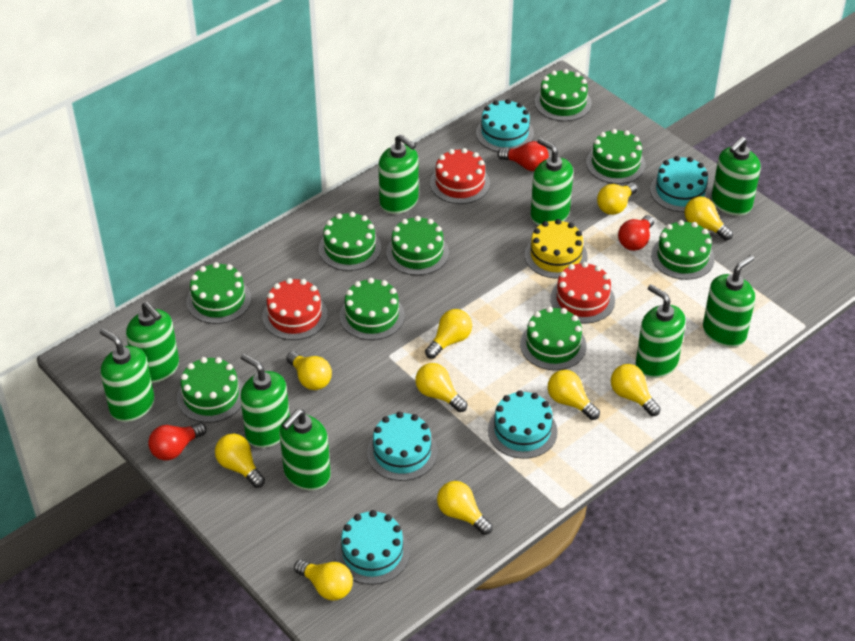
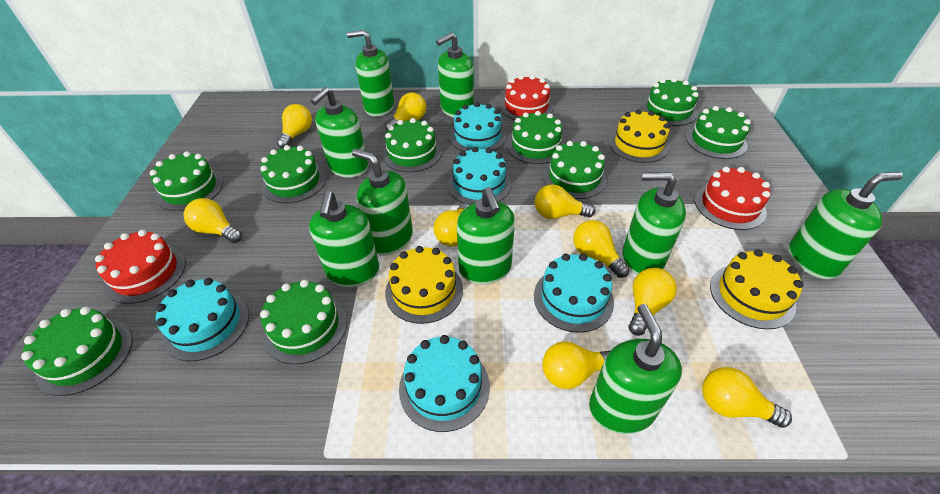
red light bulb: [148,422,206,460] [497,141,549,171] [618,215,654,251] = 3 -> none = 0
yellow cake: [525,219,588,279] = 1 -> [385,246,463,324] [609,109,670,163] [710,249,803,329] = 3
yellow light bulb: [215,434,265,488] [286,351,332,390] [294,559,353,600] [415,363,467,412] [425,309,472,359] [437,481,493,535] [548,370,600,420] [597,182,637,215] [611,364,661,416] [685,196,733,241] = 10 -> [184,198,242,243] [277,104,312,148] [385,93,426,130] [434,203,469,247] [535,184,595,219] [542,341,610,389] [573,220,630,278] [629,268,677,336] [702,367,792,428] = 9

